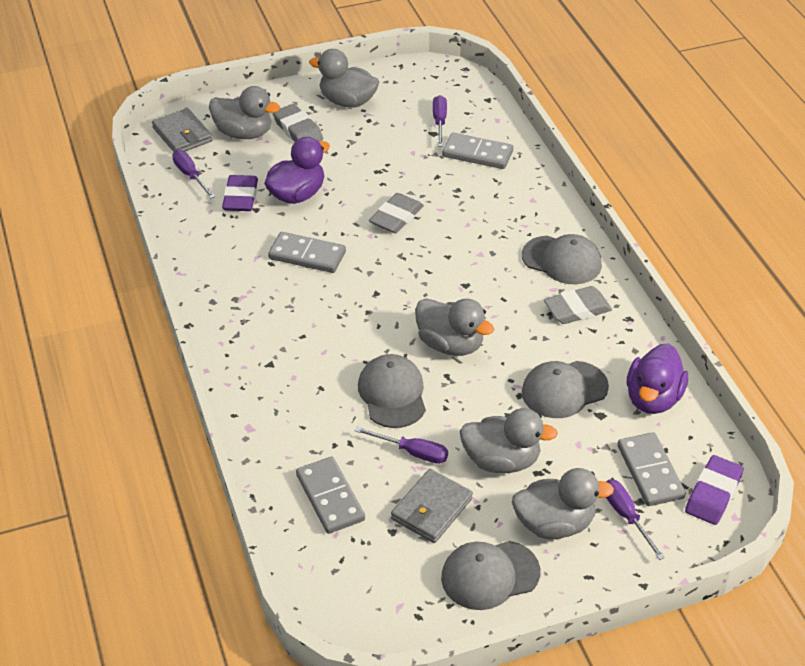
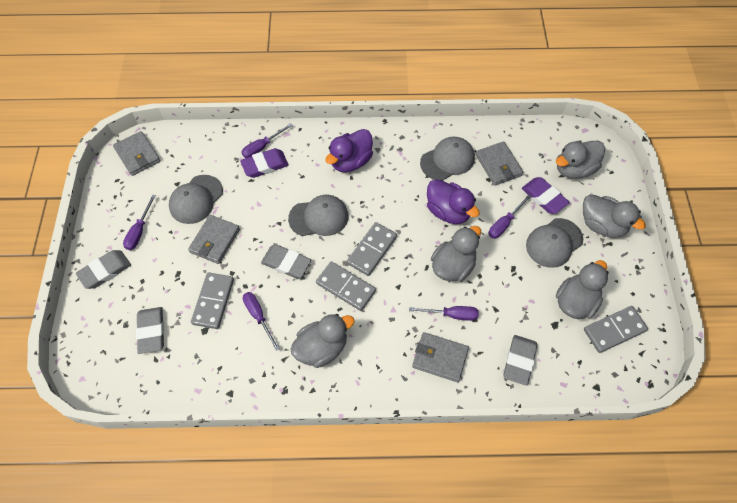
grey eraser: [273,104,323,142] [369,193,424,233] [544,286,612,324] = 3 -> [76,250,131,289] [136,307,164,354] [261,244,311,278] [504,335,537,386] = 4
grey wallet: [152,108,212,152] [391,469,473,543] = 2 -> [113,131,160,176] [188,215,240,264] [412,332,469,382] [476,141,523,186] = 4
purple screwdriver: [172,150,215,199] [354,427,448,464] [433,95,447,146] [606,479,665,560] = 4 -> [123,194,156,250] [241,123,293,158] [243,292,280,351] [409,306,479,321] [489,194,532,239] = 5

